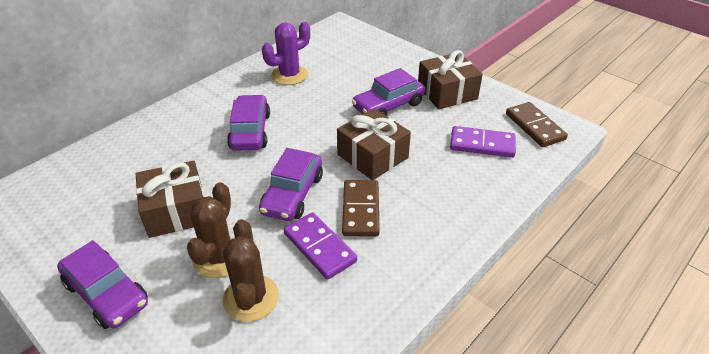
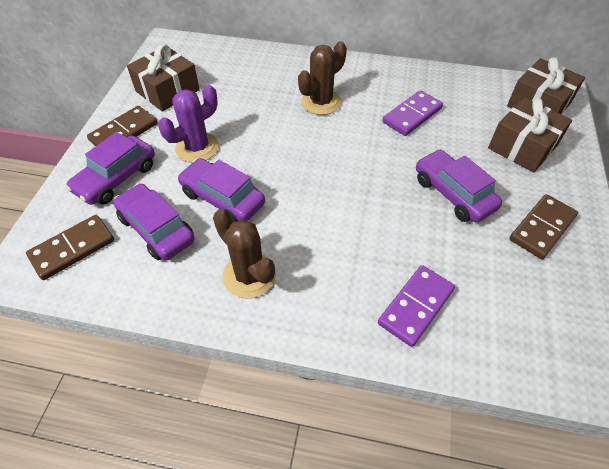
brown domino: [342,180,380,237] [506,102,568,147] = 2 -> [26,215,114,280] [87,106,157,146] [509,194,578,259] = 3

